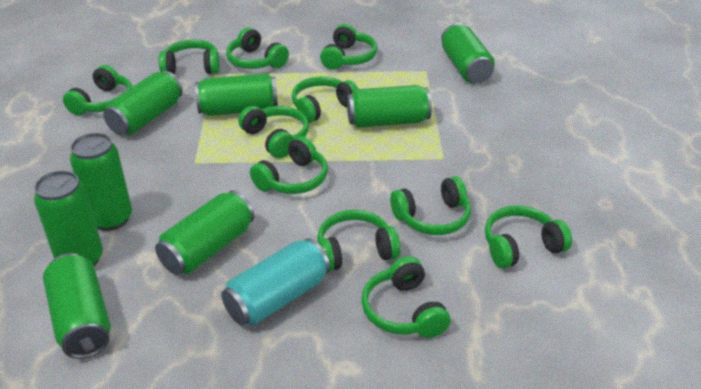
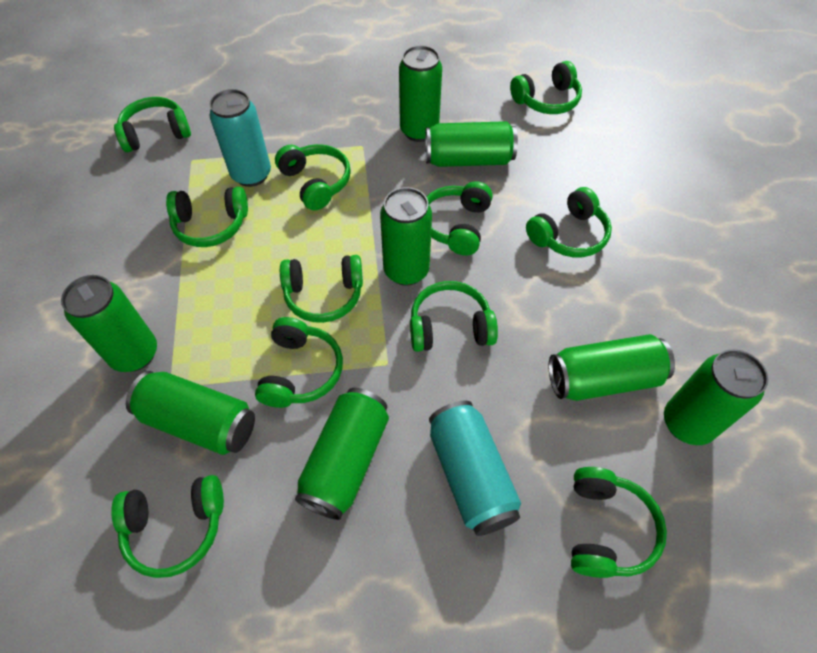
turquoise can: [221,238,330,326] = 1 -> [209,89,271,187] [429,401,521,536] = 2

